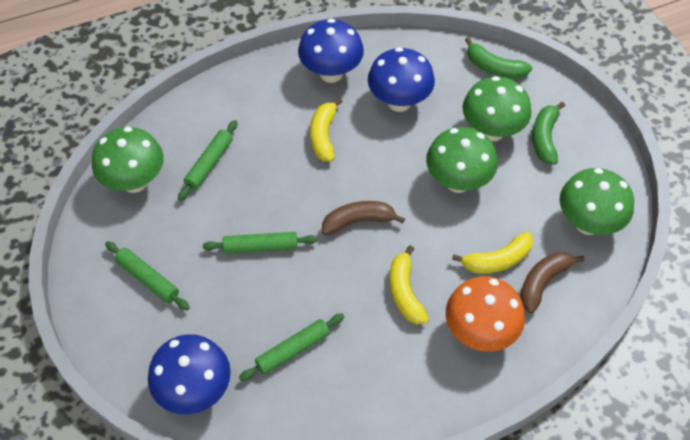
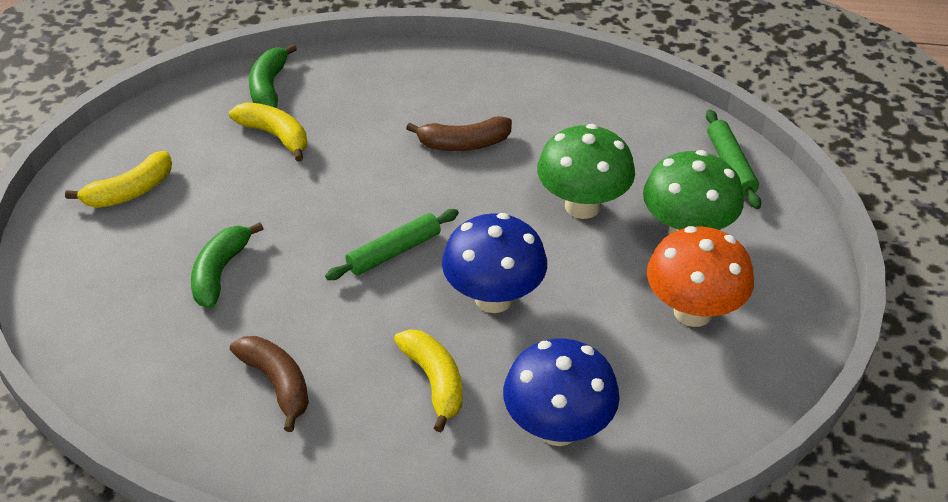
blue mushroom: [148,334,231,414] [298,19,364,83] [368,47,435,112] = 3 -> [442,213,547,313] [503,339,620,446] = 2
green mushroom: [92,127,164,193] [426,127,498,193] [462,76,532,141] [560,168,634,235] = 4 -> [537,124,635,219] [643,150,744,234] = 2
green rolling pin: [105,241,190,310] [178,120,238,201] [203,232,318,254] [239,314,344,381] = 4 -> [325,209,459,280] [706,109,761,209] = 2

